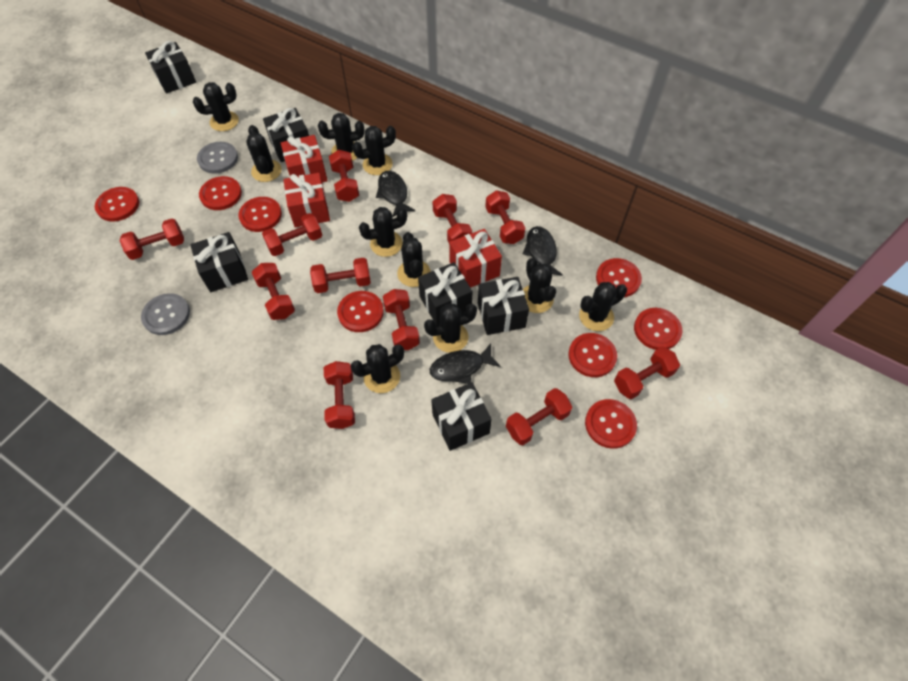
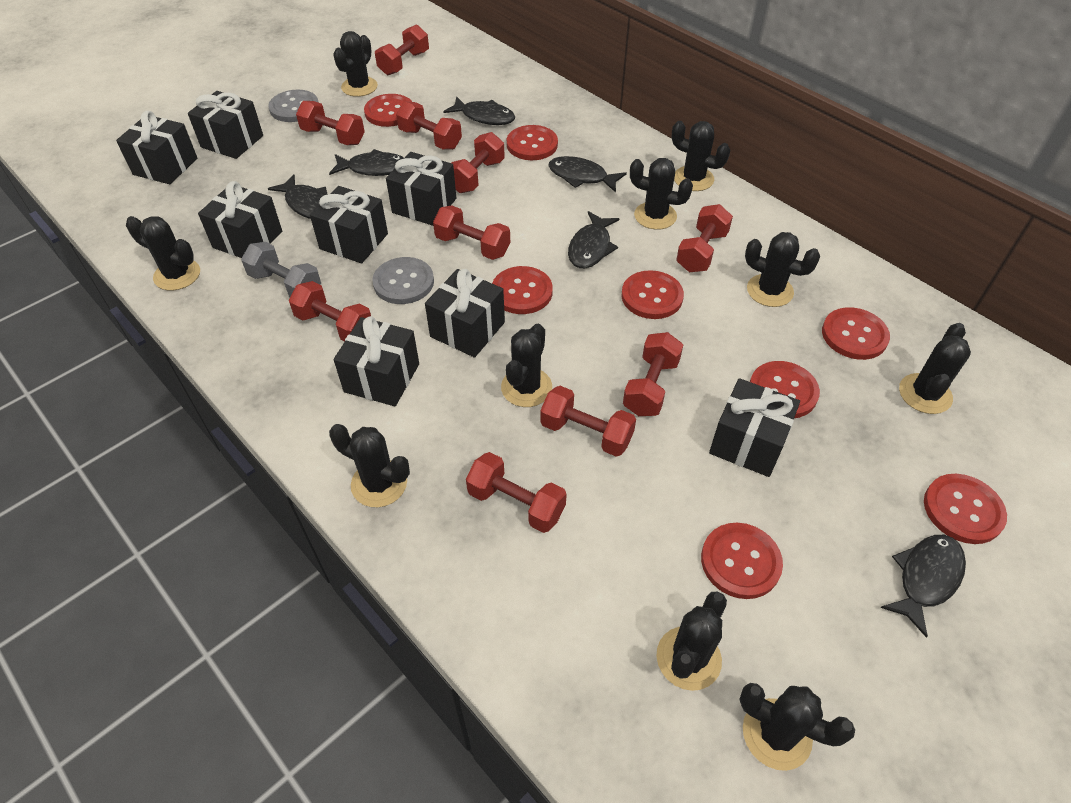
black fish: [376,171,415,217] [430,343,501,384] [523,226,563,276] = 3 -> [268,174,328,219] [329,149,404,176] [443,96,515,125] [548,156,627,192] [568,211,620,268] [880,535,966,638] = 6
black gift: [145,41,196,94] [190,232,248,292] [263,108,309,162] [418,262,473,324] [431,382,492,451] [478,277,529,335] = 6 -> [116,110,197,184] [188,91,263,159] [198,181,282,258] [310,186,388,263] [334,316,419,406] [386,152,456,226] [425,269,505,358] [709,378,800,477] = 8
grey dumbbell: none = 0 -> [241,242,321,297] = 1
red dumbbell: [119,218,184,260] [252,263,295,320] [262,213,322,256] [310,258,371,293] [324,361,355,429] [329,150,359,202] [383,289,420,350] [432,194,472,242] [485,190,525,244] [506,388,572,445] [614,346,680,399] = 11 -> [289,281,371,341] [296,101,365,145] [375,24,429,75] [396,101,462,150] [433,206,510,260] [452,132,505,193] [466,452,567,533] [540,386,636,457] [623,332,683,416] [676,204,733,272] = 10
red gift: [281,135,328,183] [283,173,330,227] [449,229,502,288] = 3 -> none = 0

